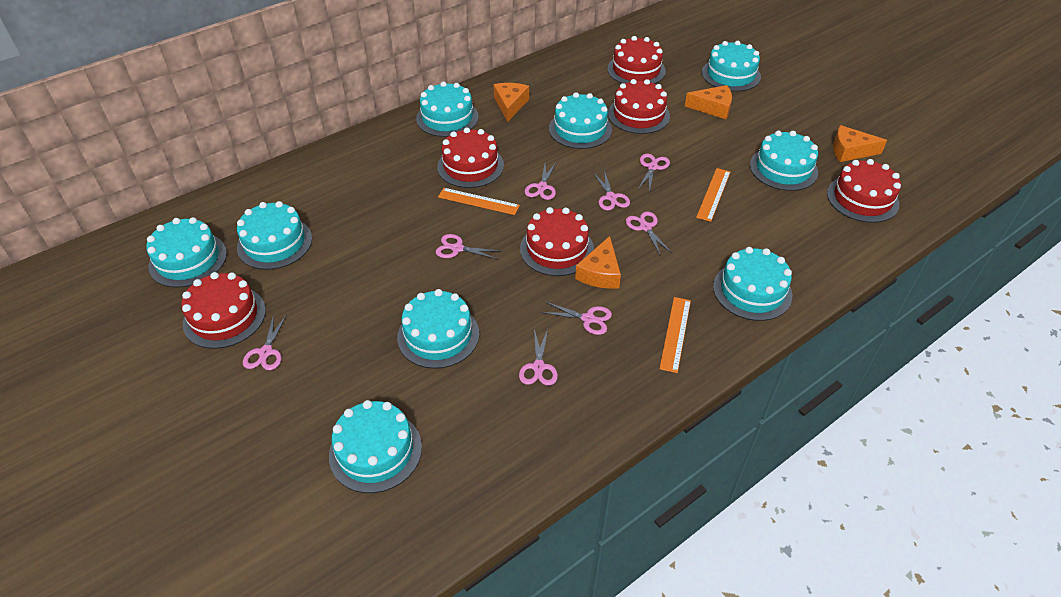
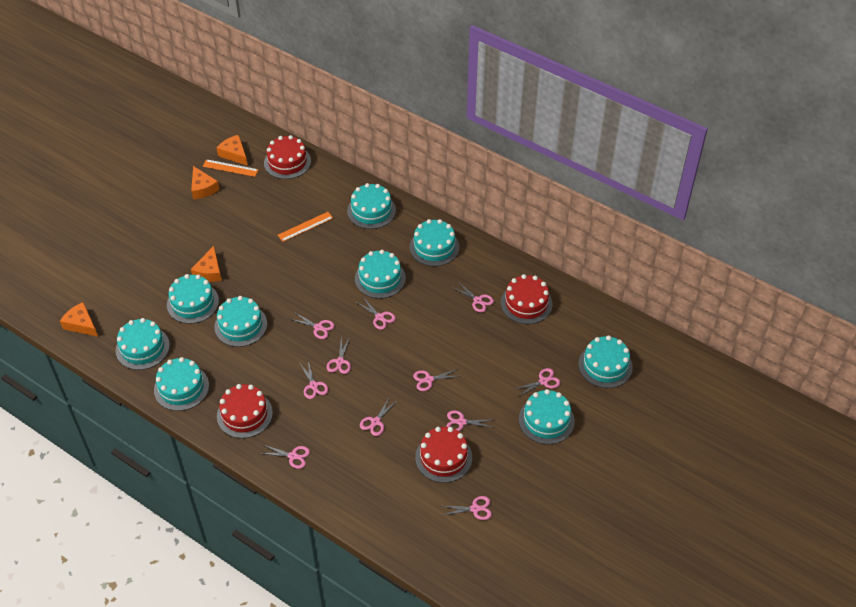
orange ruler: [438,188,520,215] [659,297,691,373] [696,168,730,222] = 3 -> [203,159,259,177] [278,212,333,242] = 2
pink scissors: [243,314,287,370] [436,234,501,259] [519,329,558,386] [525,163,556,200] [541,302,612,335] [594,170,630,211] [626,212,672,256] [638,154,670,192] = 8 -> [260,444,310,469] [290,312,335,339] [300,361,328,399] [327,337,351,374] [356,299,396,330] [360,398,398,436] [413,369,459,391] [442,496,492,520] [446,410,495,431] [452,282,494,312] [513,368,561,397] = 11
red cake: [181,272,266,349] [437,128,504,188] [520,207,594,276] [608,36,666,84] [608,79,670,134] [827,159,901,223] = 6 -> [217,384,273,438] [264,135,311,179] [415,427,472,483] [501,274,553,324] = 4

